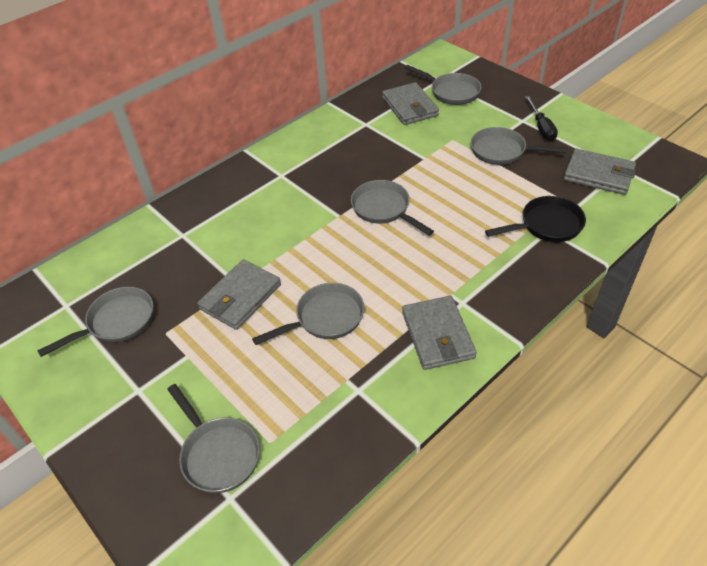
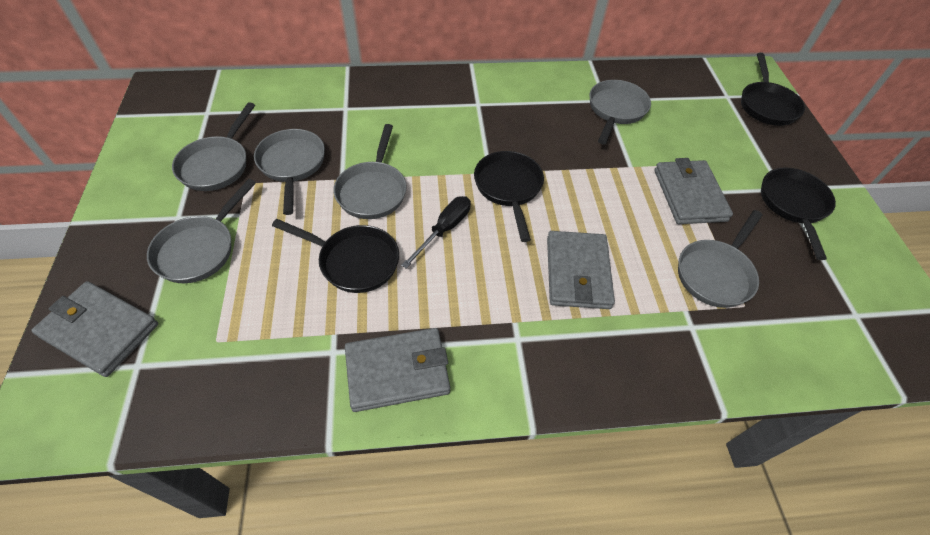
black pan: [485,196,586,242] = 1 -> [272,219,399,293] [474,151,544,242] [741,53,805,126] [761,168,836,260] = 4

